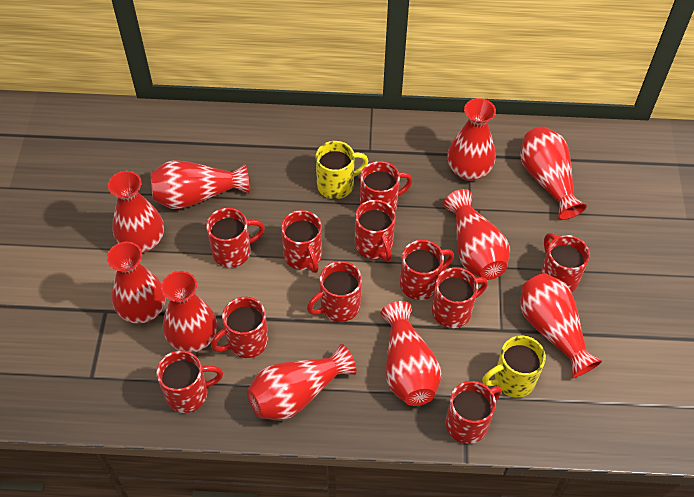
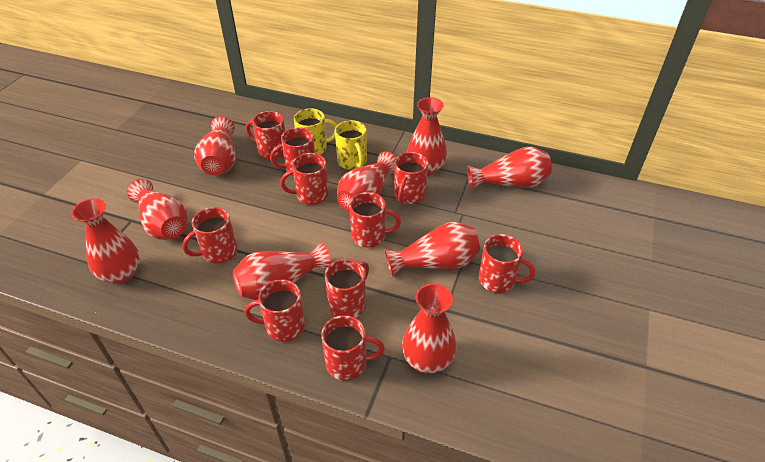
red mug: [156,350,223,413] [206,208,265,268] [211,297,268,358] [281,210,322,273] [307,261,362,322] [355,200,396,262] [360,161,412,212] [400,240,454,300] [432,267,488,328] [446,381,502,444] [540,233,590,292] = 11 -> [182,207,237,263] [244,279,305,342] [246,111,285,160] [270,127,315,176] [280,153,328,205] [321,315,385,380] [325,259,369,318] [349,192,401,247] [394,152,428,204] [479,234,535,293] = 10
red vase: [107,242,166,324] [108,171,164,253] [150,160,249,209] [161,271,217,353] [247,344,356,420] [380,301,442,406] [444,189,510,280] [448,98,496,181] [520,126,587,220] [520,273,602,378] = 10 -> [72,198,140,284] [127,179,188,240] [194,116,236,175] [233,242,331,300] [337,151,396,211] [385,222,480,277] [402,283,456,373] [407,97,447,176] [467,147,552,190] = 9

